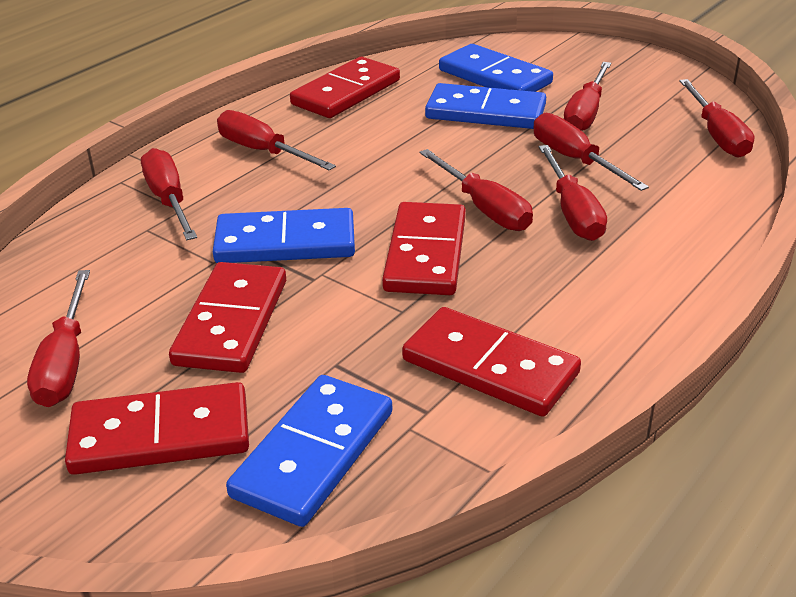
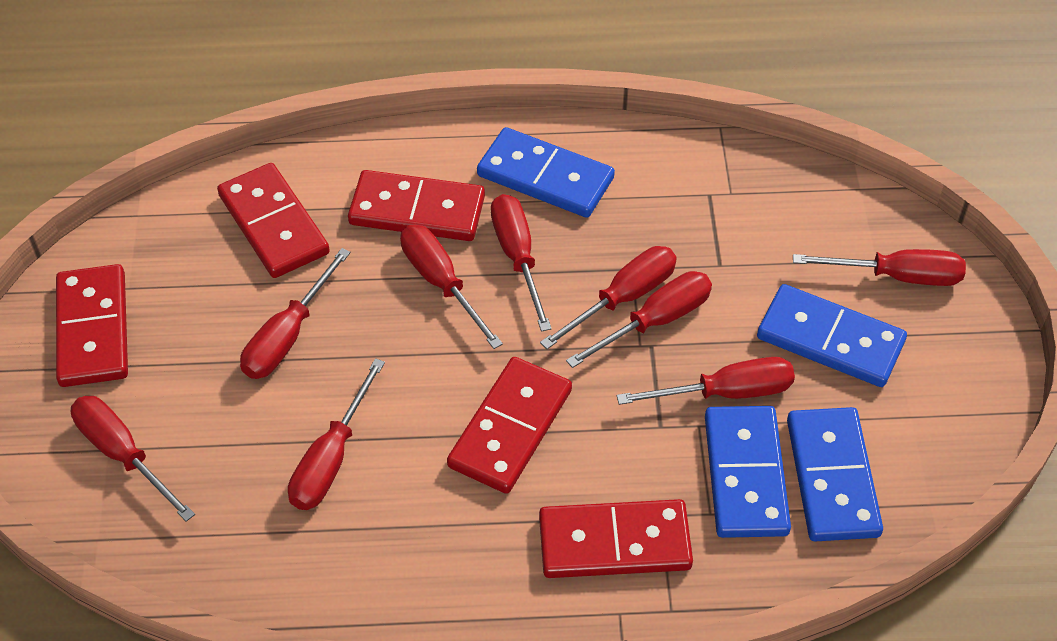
red screwdriver: [27,270,90,407] [141,148,197,240] [217,110,336,171] [419,149,533,231] [533,113,649,191] [539,145,607,241] [564,62,611,131] [679,79,754,158] = 8 -> [71,396,195,522] [240,248,351,379] [288,358,385,510] [400,225,503,349] [491,194,552,332] [540,246,677,349] [566,271,712,368] [617,357,795,405] [793,249,966,286] = 9

